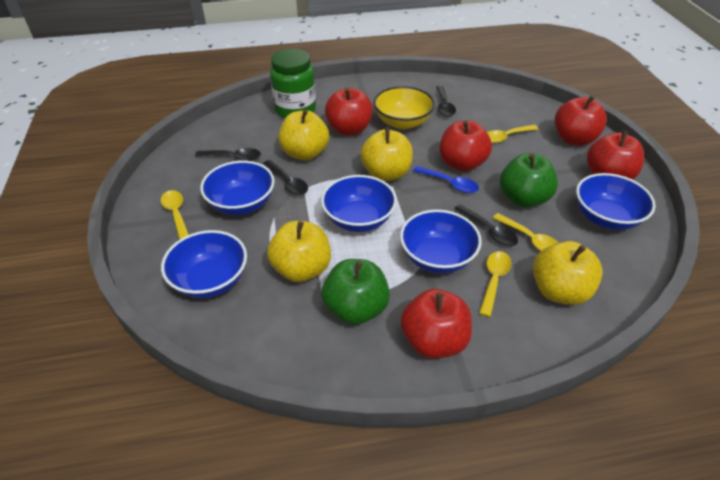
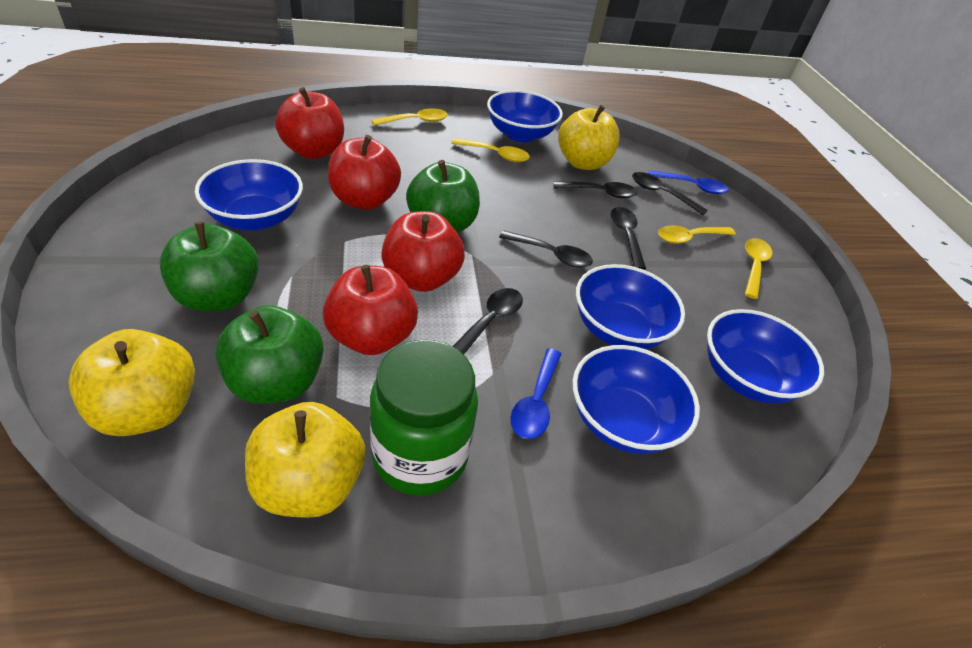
black spoon: [195,148,261,161] [263,160,308,195] [436,86,456,117] [454,204,518,246] = 4 -> [452,288,523,354] [499,230,593,268] [553,181,637,198] [611,207,646,270] [632,172,708,215] = 5
blue spoon: [413,166,479,193] = 1 -> [511,348,561,439] [648,170,729,194] = 2
green apple: [322,259,390,325] [500,153,558,208] = 2 -> [160,222,259,312] [216,305,324,404] [406,160,480,233] = 3
red apple: [325,88,373,136] [401,289,472,359] [439,120,492,172] [555,96,607,146] [587,131,644,180] = 5 -> [275,87,344,159] [323,265,418,355] [328,135,401,210] [381,211,465,292] = 4
yellow apple: [267,221,331,282] [279,109,330,160] [360,127,413,181] [533,241,603,305] = 4 -> [68,329,195,436] [245,402,365,518] [558,105,620,170] = 3
yellow bowl: [373,86,435,129] = 1 -> none = 0

